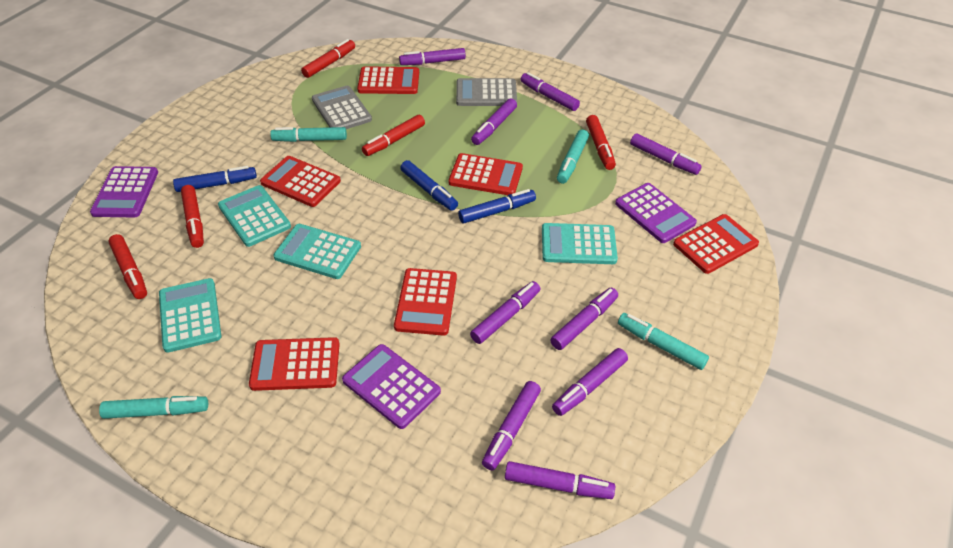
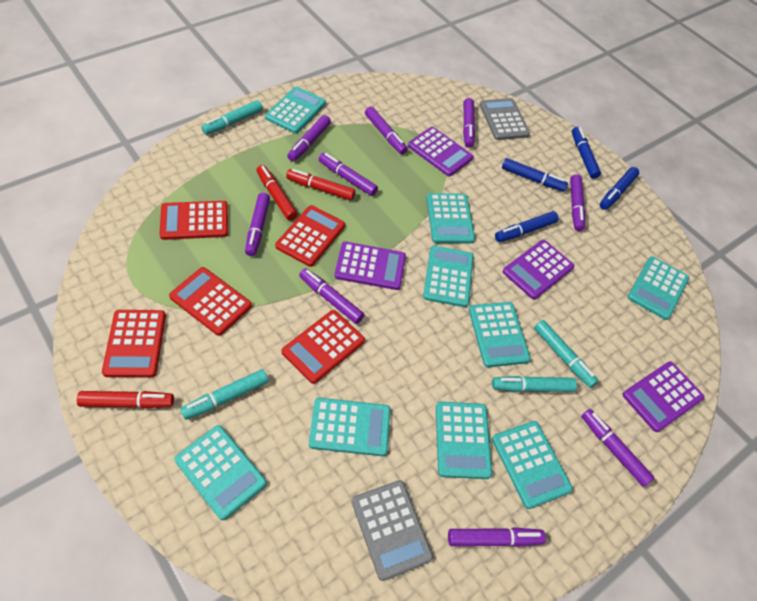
blue marker: [173,166,257,192] [400,160,458,211] [458,189,536,224] = 3 -> [495,211,558,242] [502,158,568,192] [572,127,601,179] [600,167,639,210] = 4
purple calculator: [90,166,158,217] [342,344,441,429] [615,183,697,243] = 3 -> [335,242,406,290] [408,127,473,176] [503,240,574,299] [622,361,704,432] = 4
red calculator: [249,337,340,391] [260,156,341,207] [357,66,419,94] [394,268,457,336] [449,153,523,195] [673,214,759,274] = 6 -> [102,310,166,377] [160,201,228,240] [169,267,252,336] [275,205,345,267] [282,310,365,384] = 5
red marker: [108,234,147,299] [181,185,204,248] [301,39,355,78] [362,115,425,156] [586,115,616,170] = 5 -> [77,391,174,408] [256,165,298,221] [286,169,355,201] = 3
turquoise calculator: [159,278,221,353] [218,185,291,247] [273,224,361,279] [542,223,618,264] = 4 -> [174,425,267,520] [265,86,326,133] [309,398,391,456] [423,246,473,307] [426,193,475,244] [436,402,492,479] [469,302,531,367] [492,421,573,509] [627,256,689,320] = 9

